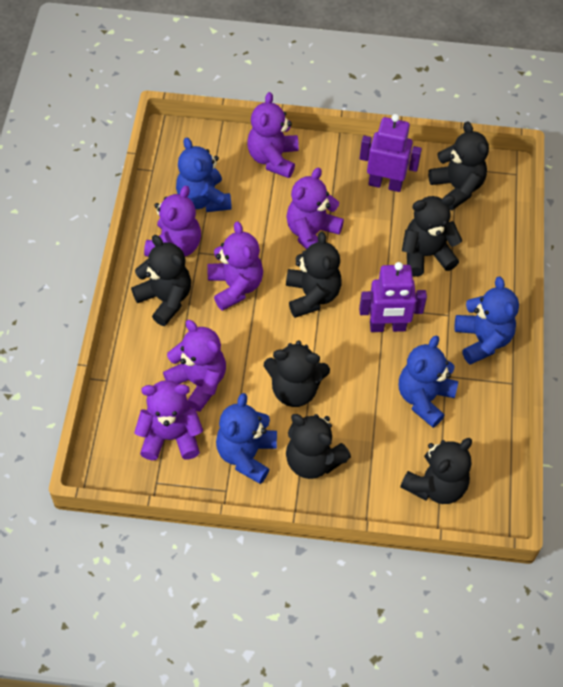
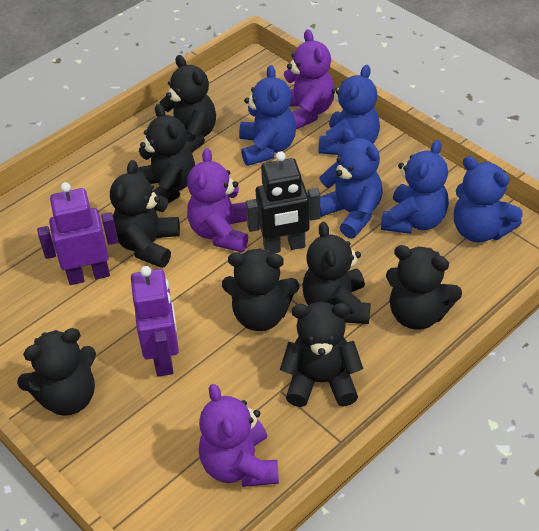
black robot: none = 0 -> [246,151,320,254] = 1
black teddy bear: [131,235,191,326] [264,341,330,407] [286,232,342,318] [286,414,351,479] [400,438,472,504] [402,195,462,277] [428,121,489,210] = 7 -> [17,328,96,416] [110,160,180,268] [136,104,195,211] [160,55,216,153] [222,248,299,331] [280,302,363,407] [303,222,370,324] [386,245,462,330] = 8
blue teddy bear: [176,138,232,212] [216,393,277,484] [399,336,458,428] [455,277,519,365] = 4 -> [239,65,296,166] [319,65,380,155] [319,128,383,239] [381,140,449,234] [454,156,523,242] = 5
purple teddy bear: [134,380,203,460] [144,186,201,257] [163,320,226,412] [208,221,263,311] [247,92,299,178] [286,168,344,249] = 6 -> [187,148,248,252] [199,384,279,487] [284,29,335,129] = 3

